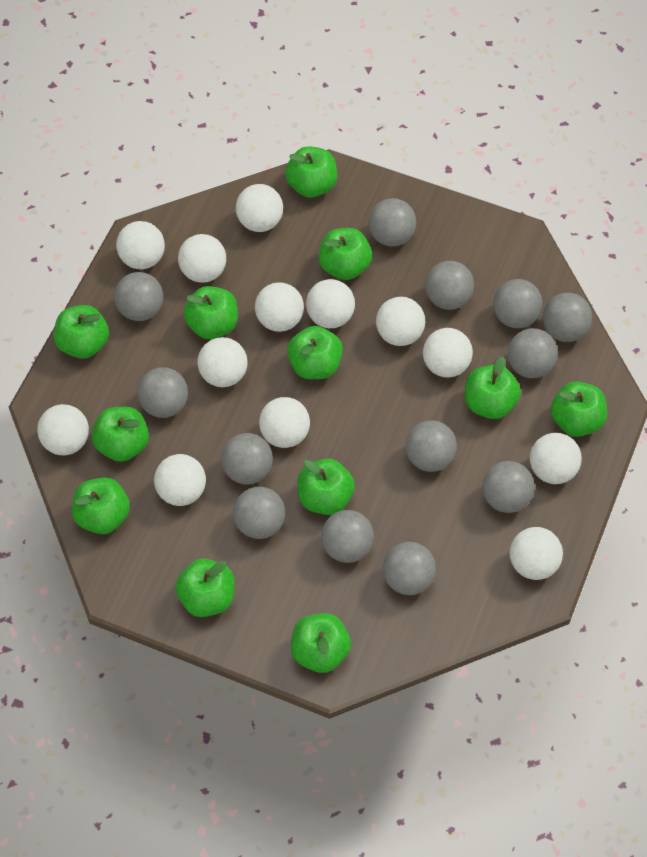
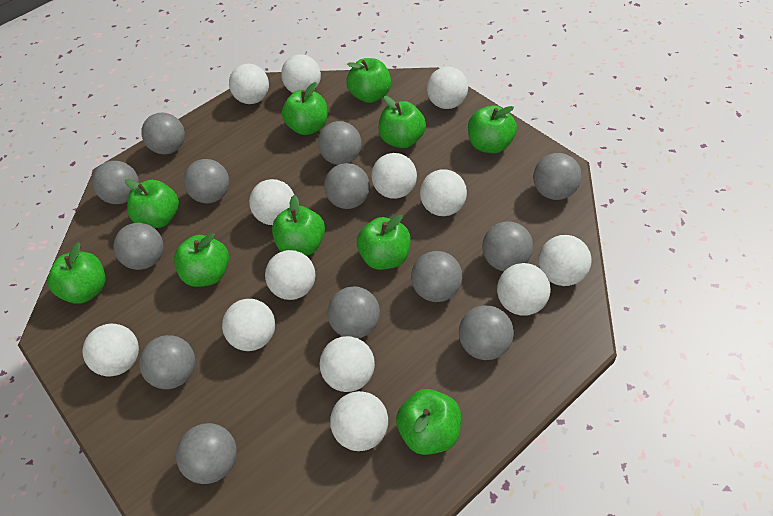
green apple: [54,305,109,359] [72,477,130,534] [92,407,149,462] [175,558,235,617] [183,286,238,339] [285,146,337,198] [287,326,343,379] [291,613,351,673] [297,459,355,515] [318,228,372,280] [465,357,521,419] [550,382,607,437] = 12 -> [48,242,106,304] [125,179,179,228] [174,233,229,287] [272,195,325,256] [282,82,328,135] [347,58,391,103] [357,214,411,270] [379,96,426,148] [396,389,461,455] [468,105,517,153] = 10

